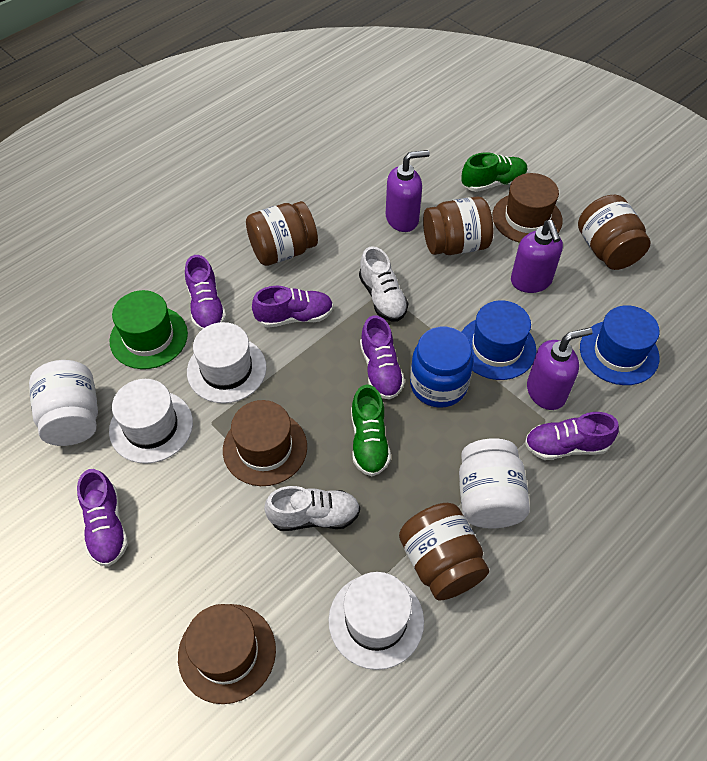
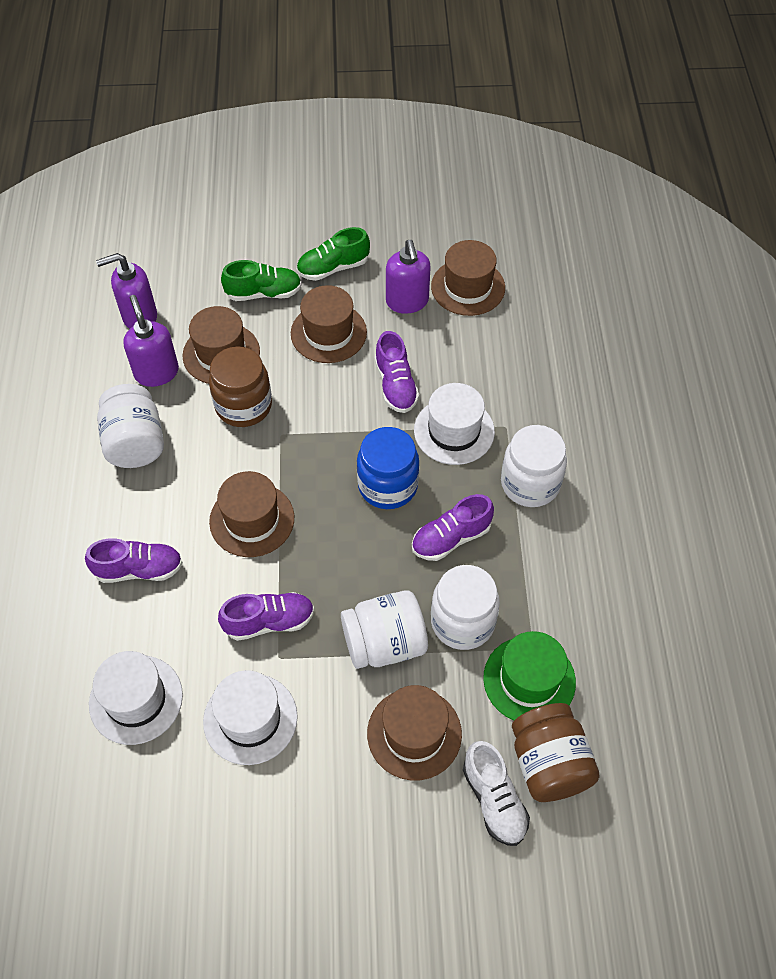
blue hat: [462,300,536,380] [580,305,660,385] = 2 -> none = 0
brown hat: [178,604,276,704] [223,400,307,486] [492,173,563,243] = 3 -> [182,306,260,384] [209,471,294,557] [291,285,367,363] [367,685,462,780] [431,240,505,316] = 5
brown jar: [246,201,318,266] [399,503,489,601] [423,196,493,255] [578,195,651,270] = 4 -> [209,346,272,427] [512,703,600,802] = 2
purple shoe: [77,469,128,566] [185,255,226,330] [252,286,333,328] [360,316,405,400] [525,412,619,460] = 5 -> [85,538,183,583] [218,592,314,641] [375,331,419,413] [412,494,494,561] = 4
white jar: [29,360,98,446] [459,438,530,528] = 2 -> [97,384,164,468] [341,590,428,669] [431,565,500,650] [501,425,567,507] = 4
white shoe: [264,486,360,531] [359,246,409,321] = 2 -> [463,741,530,846] = 1

